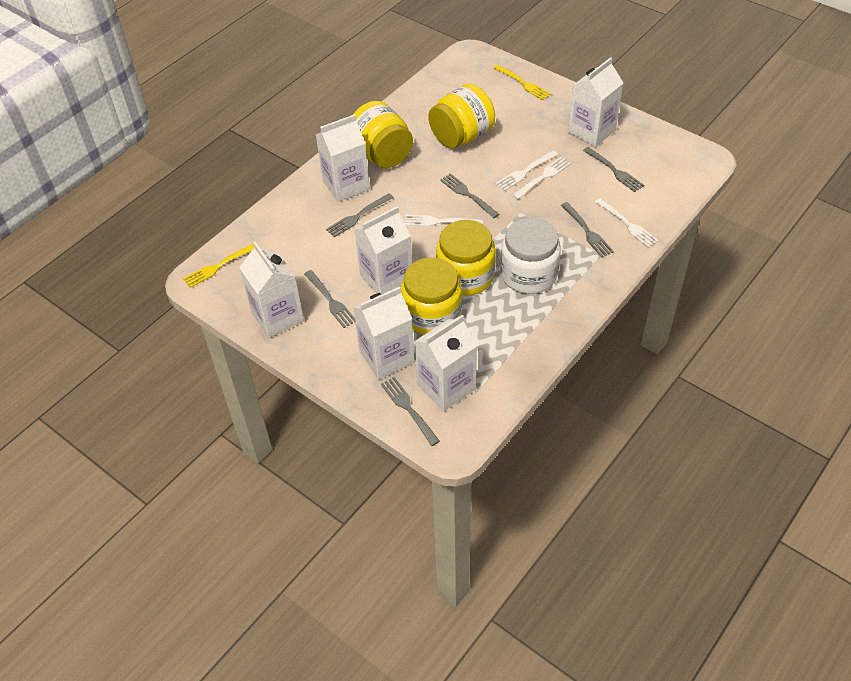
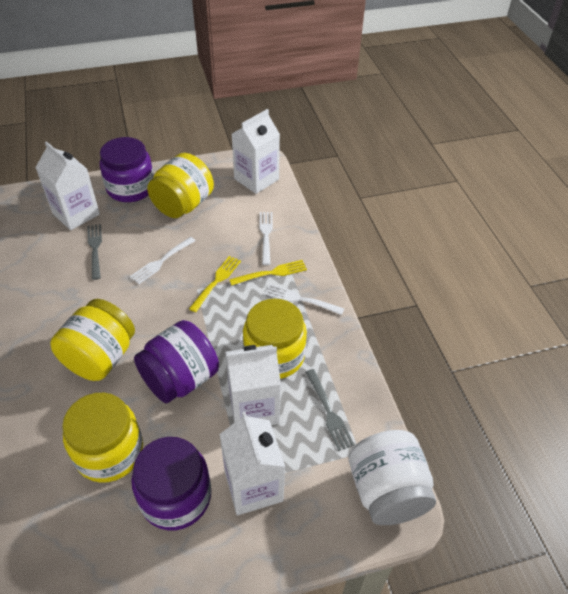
grey fork: [304,270,355,328] [326,194,394,237] [381,377,440,446] [440,174,499,218] [561,202,614,258] [583,147,644,192] = 6 -> [87,224,102,280] [305,369,354,451] = 2
purple jar: none = 0 -> [100,137,154,202] [131,437,211,530] [134,320,219,404] = 3
white carton: [239,242,304,338] [315,114,370,202] [353,287,415,379] [354,206,412,295] [414,315,477,411] [568,57,623,147] = 6 -> [35,141,100,230] [220,412,285,515] [225,345,281,425] [232,109,280,194] = 4
white fork: [404,215,483,227] [496,150,558,191] [512,157,571,199] [595,198,659,248] = 4 -> [130,237,196,284] [259,212,273,265] [264,284,344,315] = 3

